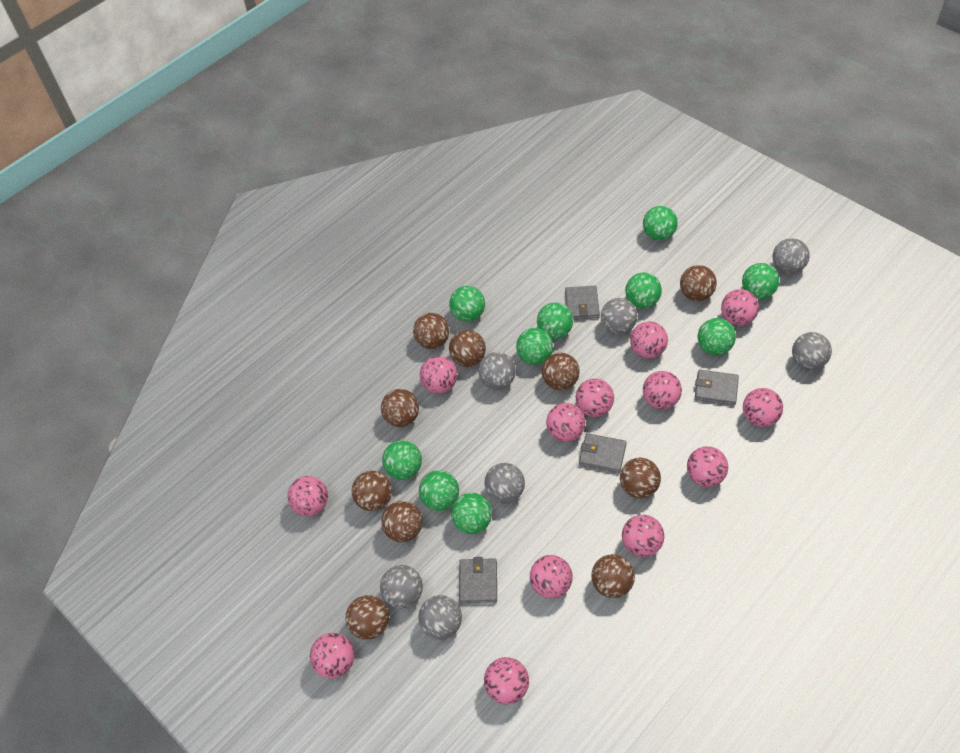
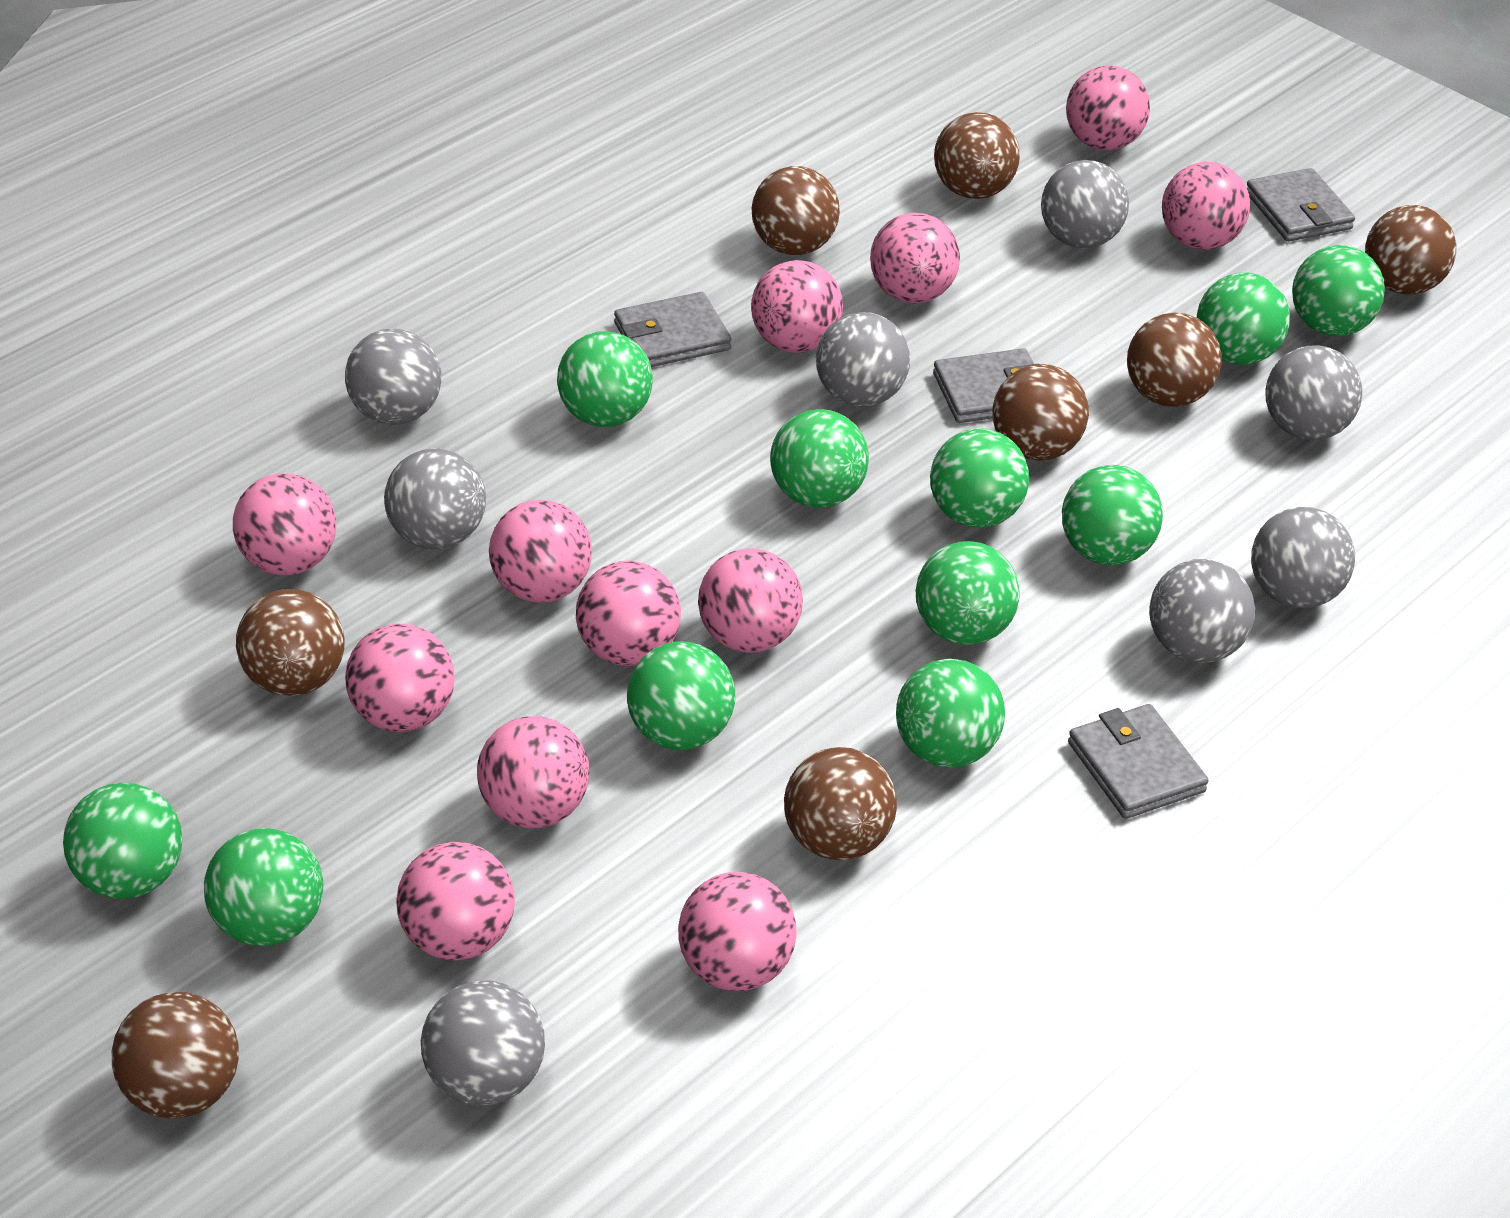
brown ball: [346,595,389,640] [352,471,392,511] [381,389,419,427] [381,501,423,542] [413,313,449,349] [449,330,486,367] [542,353,580,390] [591,554,635,598] [620,458,661,498] [680,265,717,301] = 10 -> [112,992,239,1119] [236,589,345,696] [752,166,840,255] [784,747,897,860] [934,112,1020,199] [992,364,1089,460] [1127,313,1222,407] [1365,205,1456,294] = 8
green ball: [382,440,422,480] [419,470,459,511] [449,286,485,322] [451,493,492,534] [516,328,553,365] [537,302,573,339] [625,272,662,308] [643,206,678,240] [698,318,736,355] [742,263,779,299] = 10 -> [63,783,183,899] [204,828,323,946] [557,331,653,427] [627,641,735,750] [770,409,869,508] [896,658,1005,768] [916,541,1020,645] [930,428,1029,528] [1062,465,1163,565] [1197,273,1290,365] [1292,245,1385,336] = 11
grey ball: [380,565,423,608] [418,595,462,640] [478,352,516,390] [484,463,525,503] [601,298,637,334] [773,238,810,274] [792,332,832,370] = 7 -> [345,329,441,425] [384,448,486,549] [421,980,545,1106] [816,312,910,407] [1041,160,1129,248] [1149,559,1255,663] [1251,507,1355,608] [1265,345,1362,440] = 8
pink ball: [287,476,328,516] [310,633,354,678] [420,356,457,394] [484,657,529,705] [530,555,573,599] [546,403,585,442] [576,379,614,417] [622,515,664,557] [630,321,668,359] [643,371,682,409] [687,446,728,487] [721,289,759,326] [743,388,783,427] = 13 -> [233,473,336,575] [345,624,455,732] [396,842,515,960] [477,716,589,828] [489,500,592,603] [576,561,681,666] [678,872,796,991] [698,548,803,653] [751,260,843,353] [870,213,960,303] [1066,65,1150,150] [1162,162,1250,250] = 12

